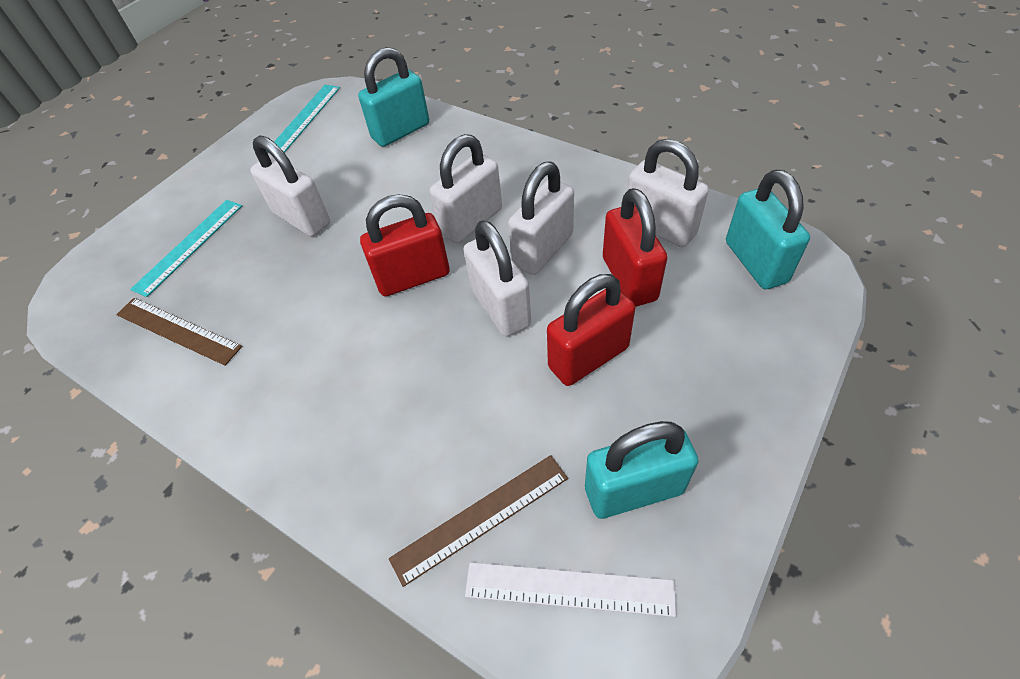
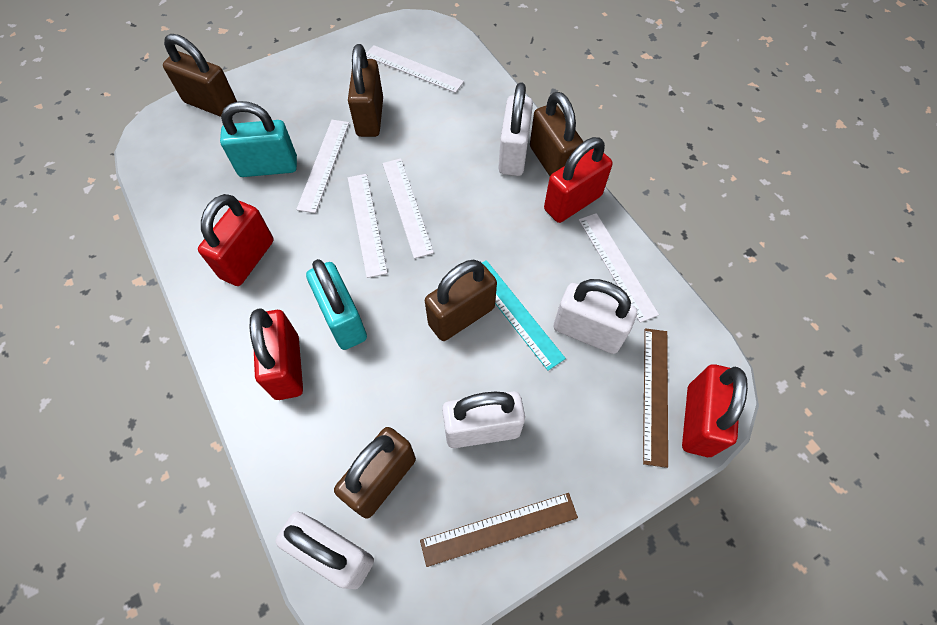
brown padlock: none = 0 -> [163,34,237,117] [334,427,416,519] [348,44,383,137] [425,260,497,341] [530,91,583,176] = 5
red padlock: [360,194,450,296] [547,274,635,386] [603,188,667,307] = 3 -> [198,194,274,286] [250,308,303,400] [544,137,613,223] [682,364,748,457] = 4
turquoise padlock: [358,47,429,147] [585,421,699,519] [726,170,810,289] = 3 -> [220,101,297,177] [306,259,367,350] = 2
turquoise ruler: [130,200,242,297] [267,85,340,153] = 2 -> [482,260,566,371] = 1
white padlock: [250,135,330,237] [430,134,502,243] [463,220,531,336] [508,162,574,275] [627,139,709,247] = 5 -> [275,511,374,589] [442,392,525,448] [498,82,533,176] [554,279,637,354] = 4
white ruler: [465,562,676,617] = 1 -> [296,120,349,213] [348,174,388,278] [366,45,464,93] [383,159,434,259] [579,213,659,323] = 5

